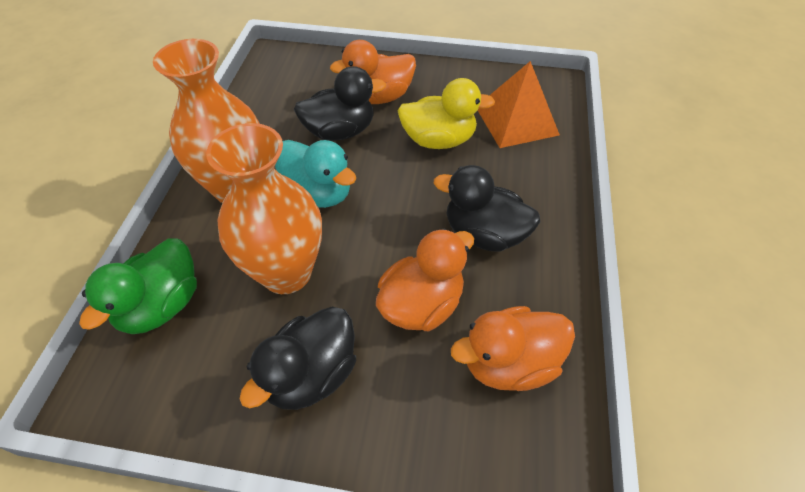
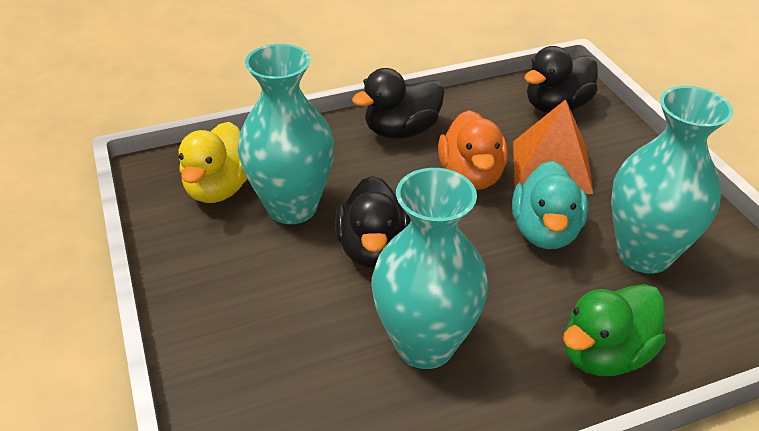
orange duck: [330,40,416,104] [376,229,474,331] [451,306,575,391] = 3 -> [438,110,508,190] = 1
orange vase: [153,39,260,203] [206,123,322,294] = 2 -> none = 0
turquoise vase: none = 0 -> [238,44,334,224] [371,168,488,369] [611,86,733,274] = 3

